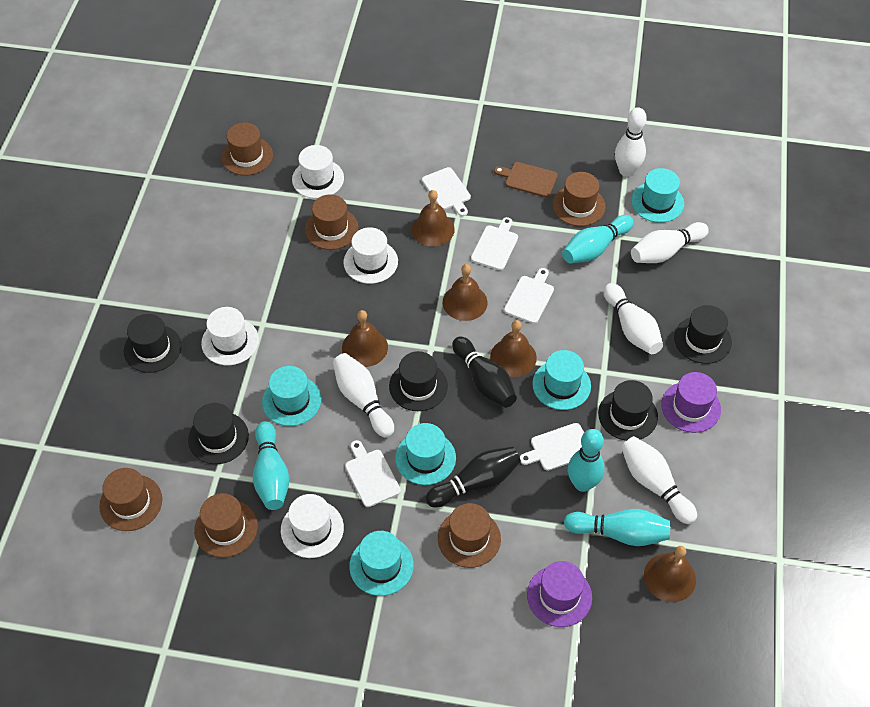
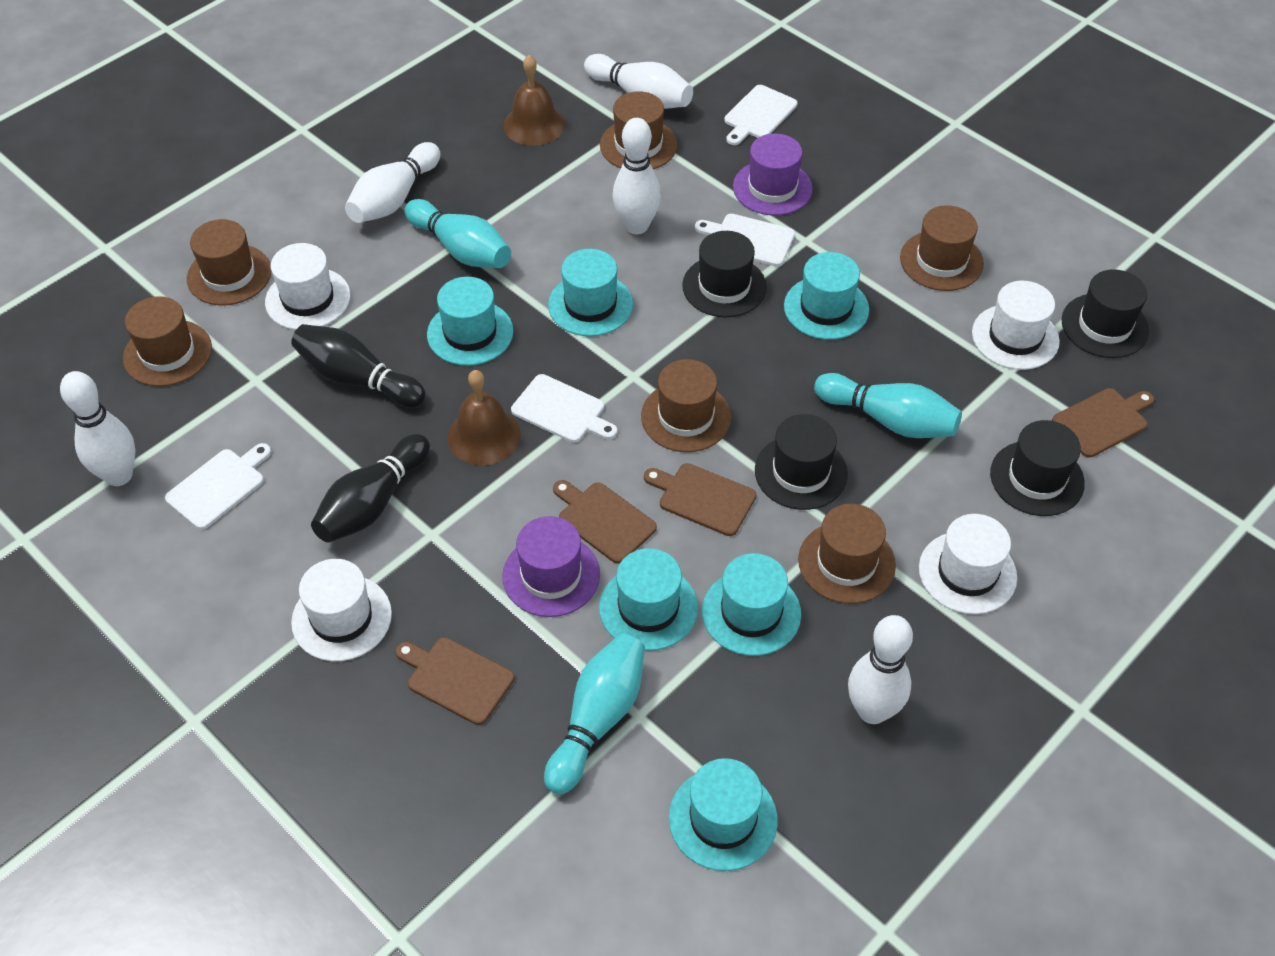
black hat: [124,314,182,373] [188,403,249,464] [389,351,448,411] [598,380,658,441] [674,305,732,364] = 5 -> [682,231,767,317] [755,414,848,510] [990,420,1085,516] [1062,269,1149,358] = 4
brown bell: [342,310,388,367] [412,190,455,246] [443,264,488,321] [490,320,537,377] [644,546,696,602] = 5 -> [447,370,521,465] [503,55,565,146] = 2
brown cutting board: [494,162,558,197] = 1 -> [395,637,514,725] [553,480,657,564] [644,463,757,536] [1052,388,1154,458] = 4
turquoise bowling pin: [253,421,289,510] [562,215,634,264] [564,509,671,546] [568,429,605,492] = 4 -> [404,199,511,268] [544,633,645,794] [814,373,962,438] = 3
turquoise hat: [262,366,321,426] [349,531,414,596] [395,423,456,485] [532,350,591,410] [631,168,684,223] = 5 -> [427,277,514,366] [548,249,633,336] [599,548,698,651] [669,758,778,871] [702,553,801,656] [784,252,869,340] = 6
white cutting board: [345,440,401,507] [422,167,471,216] [471,217,518,270] [504,268,554,324] [520,423,584,471] = 5 -> [165,443,271,530] [511,374,617,443] [695,214,795,267] [724,85,797,145] = 4

